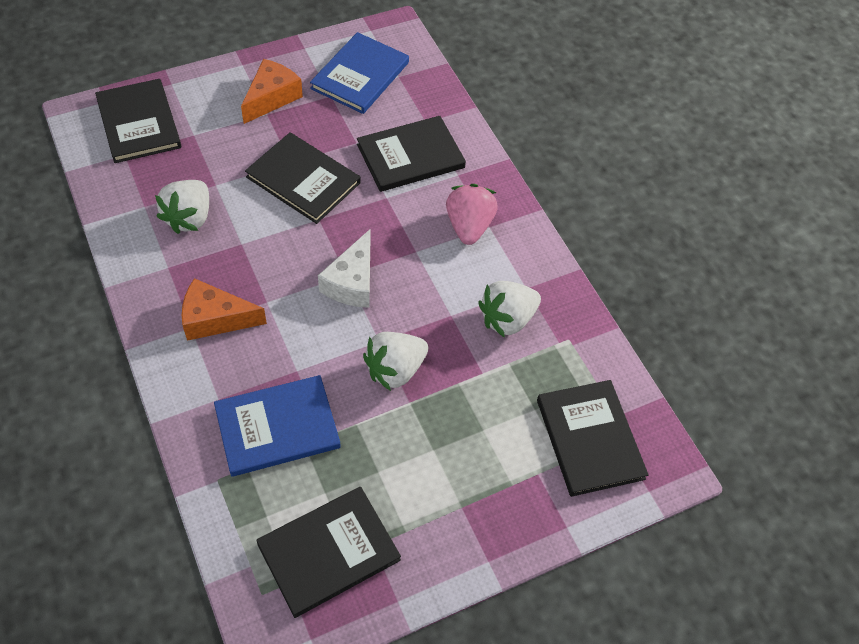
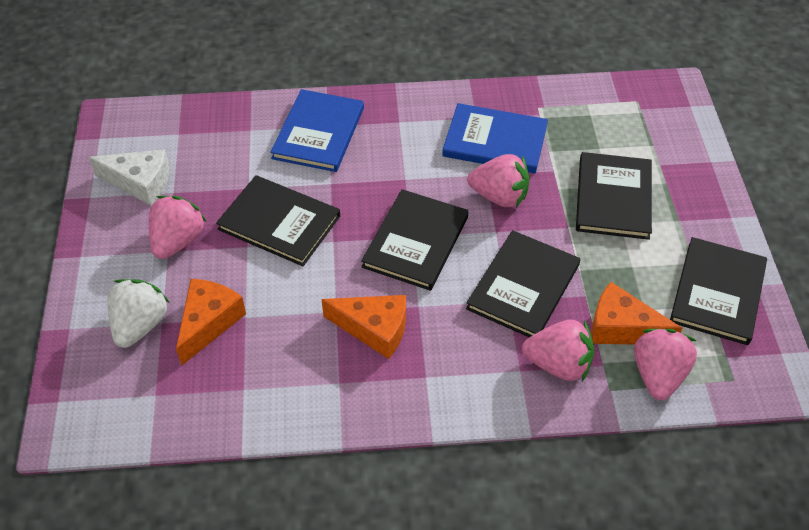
orange cheese: [182,278,267,341] [241,59,303,124] = 2 -> [176,279,246,365] [322,295,406,359] [591,282,682,344] = 3
pink strawberry: [446,184,498,245] = 1 -> [149,196,207,259] [467,154,529,207] [522,320,594,381] [634,329,697,400] = 4
white strawberry: [155,180,209,234] [363,332,428,391] [478,281,541,338] = 3 -> [107,279,170,348] = 1

